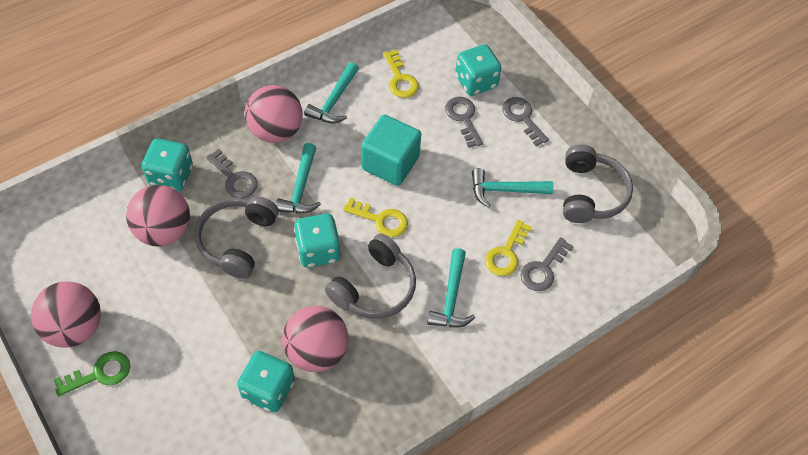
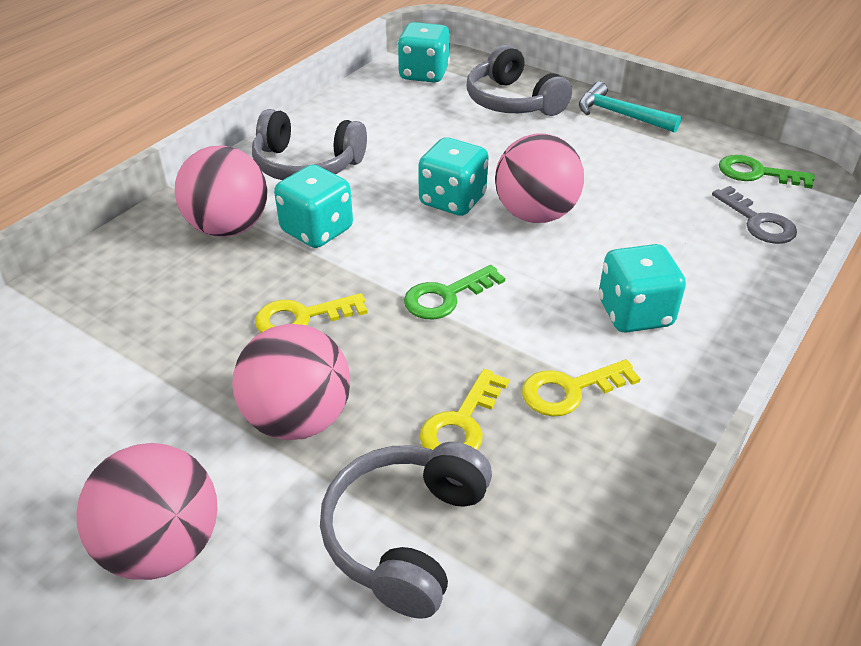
green key: [54,351,130,396] = 1 -> [404,265,505,319] [719,155,815,189] = 2
grey key: [206,149,258,198] [445,97,483,148] [502,97,549,146] [520,237,574,291] = 4 -> [712,186,797,244] = 1
turquoise cube: [361,115,421,186] = 1 -> none = 0
turquoise hammer: [275,143,321,213] [304,62,359,123] [427,248,475,327] [472,168,554,208] = 4 -> [579,82,681,133] = 1

